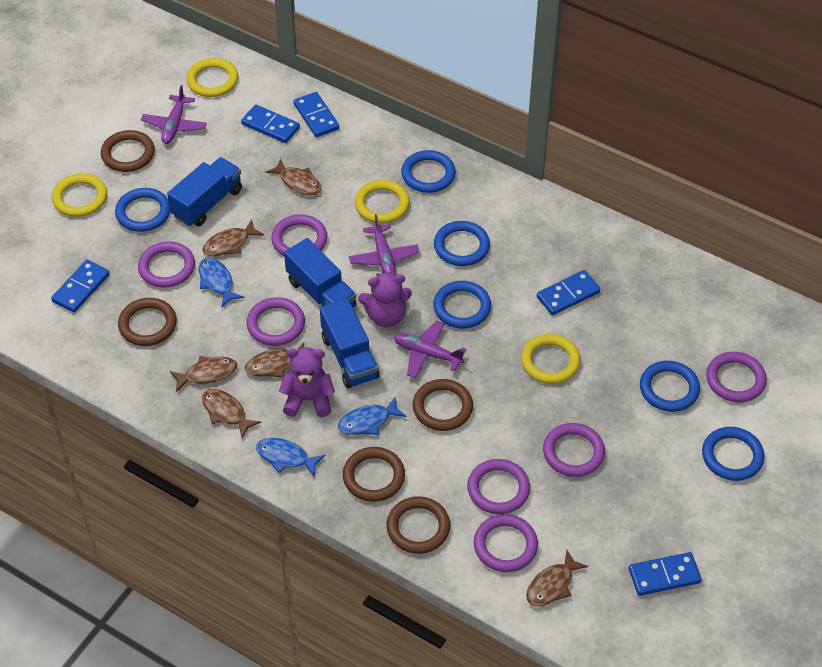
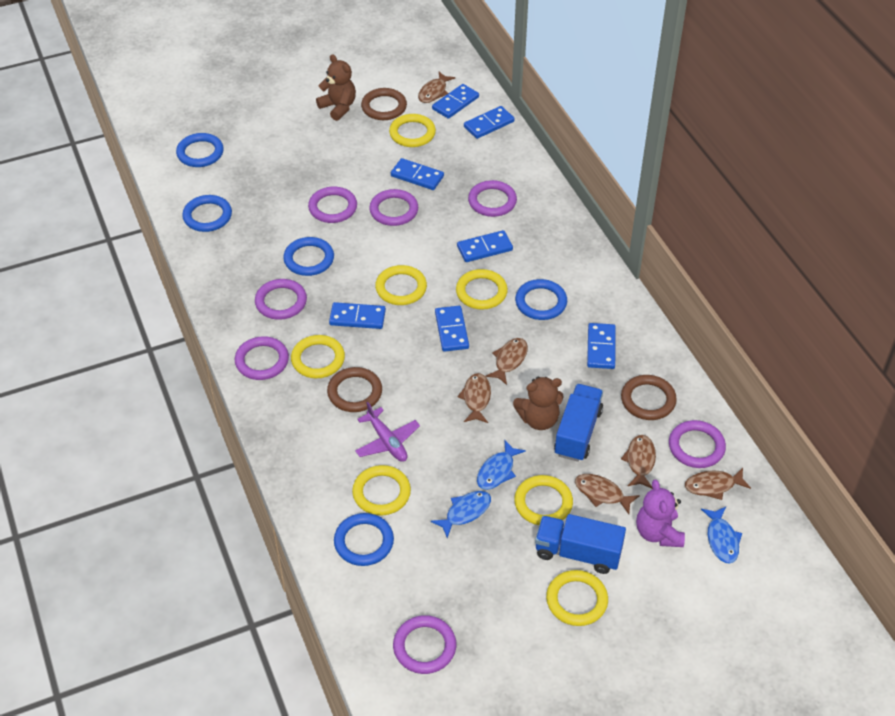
blue domino: [51,260,110,313] [241,105,300,143] [294,92,340,137] [537,270,600,315] [629,552,702,596] = 5 -> [329,302,386,329] [391,158,444,190] [432,84,479,119] [435,306,469,352] [457,230,513,262] [464,106,514,139] [587,323,616,369] = 7
blue ring: [115,188,170,232] [401,150,456,193] [433,281,491,328] [434,221,490,266] [640,361,700,412] [702,427,765,481] = 6 -> [176,133,224,167] [182,195,232,232] [283,237,334,276] [334,513,394,566] [515,279,567,320] = 5
blue truck: [167,157,242,226] [284,238,357,307] [320,298,380,388] = 3 -> [535,514,626,574] [554,384,603,462] = 2
brown ring: [101,130,155,172] [118,298,177,346] [343,447,405,502] [386,497,450,554] [413,379,473,431] = 5 -> [327,367,382,412] [361,88,407,120] [621,375,677,420] = 3
brown teddy bear: none = 0 -> [316,54,356,121] [513,376,563,430] = 2
purple plane: [141,85,207,144] [349,214,419,275] [394,321,466,378] = 3 -> [355,402,420,462] = 1
purple teddy bear: [279,347,335,417] [358,271,412,328] = 2 -> [636,480,685,547] = 1
yellow ring: [52,173,107,217] [186,58,238,97] [355,180,410,223] [521,334,581,384] = 4 -> [291,335,345,378] [352,465,411,516] [375,265,427,305] [389,114,436,147] [456,269,508,310] [514,475,573,525] [546,570,608,626] = 7

